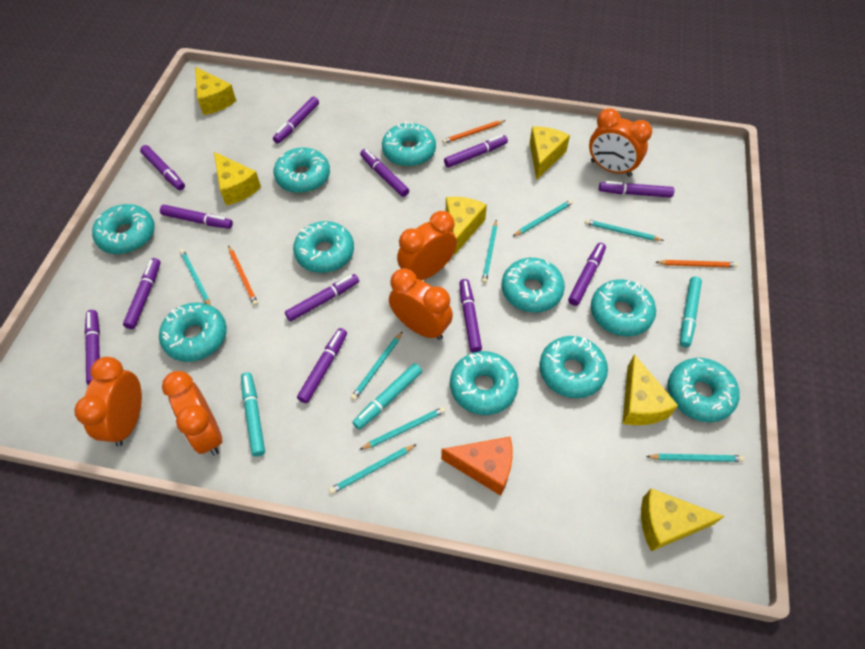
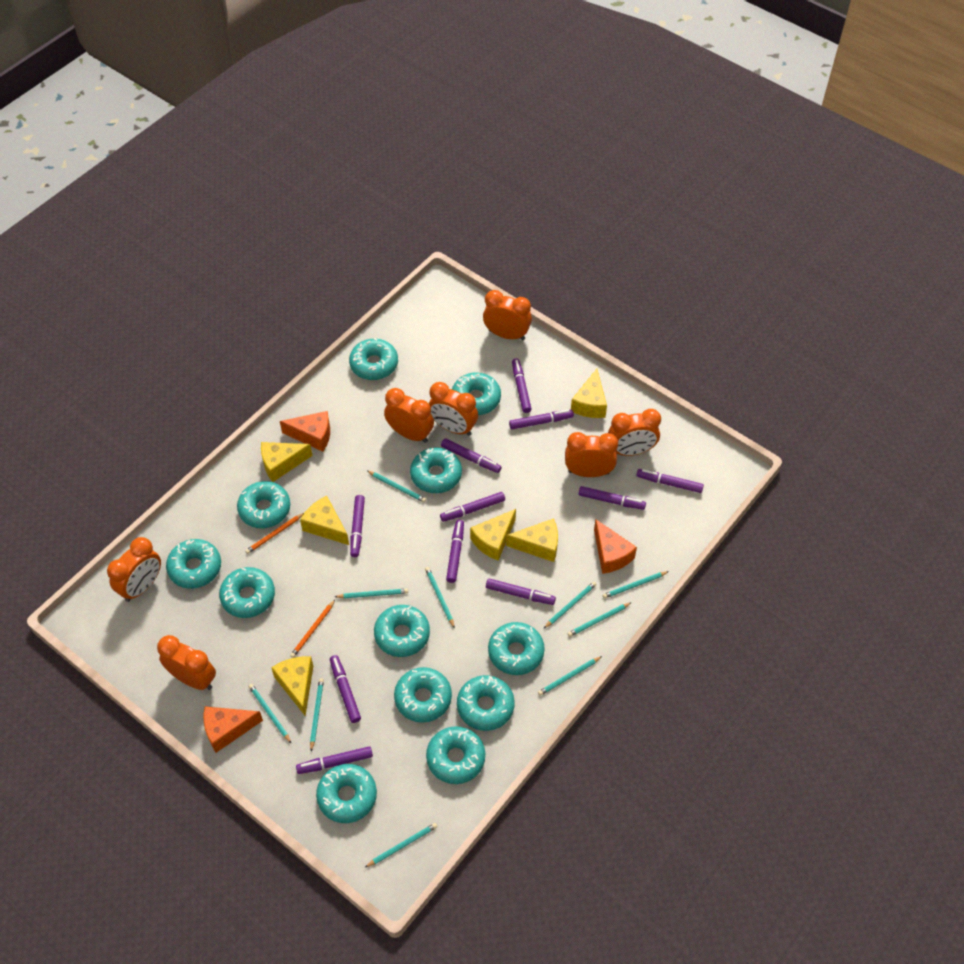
orange cheese: [441,436,513,496] = 1 -> [204,707,263,753] [280,411,330,452] [594,519,637,574] = 3
orange clock: [74,357,142,446] [162,371,222,455] [389,268,453,340] [397,211,457,280] [589,108,652,177] = 5 -> [107,537,161,602] [157,635,216,690] [384,388,434,443] [428,382,478,436] [483,290,532,340] [565,432,618,477] [608,409,661,456] = 7
orange pencil: [228,245,258,306] [442,120,506,144] [656,260,738,268] = 3 -> [245,513,304,554] [290,600,335,658] = 2
purple marker: [85,310,100,385] [123,258,160,329] [140,145,185,190] [160,205,233,229] [273,96,319,144] [285,274,359,321] [297,328,347,403] [360,149,409,197] [444,135,508,168] [459,279,482,352] [568,243,606,306] [599,181,674,198] = 12 -> [296,746,373,774] [330,655,361,723] [350,495,365,557] [440,492,505,522] [441,438,502,473] [446,520,464,583] [486,578,556,605] [509,409,574,429] [512,359,531,413] [579,486,646,510] [636,469,704,493] = 11
turquoise donut: [92,204,155,254] [159,302,227,362] [274,147,330,193] [293,221,354,273] [382,122,436,167] [450,351,519,415] [502,258,565,312] [539,336,608,398] [591,280,656,336] [668,358,739,422] = 10 -> [166,539,221,589] [219,567,275,618] [237,481,290,528] [316,764,377,823] [349,338,398,380] [374,605,430,657] [394,667,452,723] [410,448,462,493] [426,726,485,784] [452,373,501,415] [457,675,515,731] [488,622,545,675] = 12
turquoise marker: [241,372,265,457] [352,363,422,429] [680,276,702,347] = 3 -> none = 0
turquoise pencil: [180,249,211,305] [329,444,417,494] [351,331,403,400] [359,407,445,450] [482,220,497,283] [512,200,573,237] [585,219,664,241] [646,454,744,462] = 8 -> [248,684,292,744] [310,678,324,751] [335,589,408,599] [365,823,437,867] [367,471,426,502] [425,567,455,628] [538,656,602,696] [543,582,597,629] [567,602,632,637] [603,571,669,599] = 10

